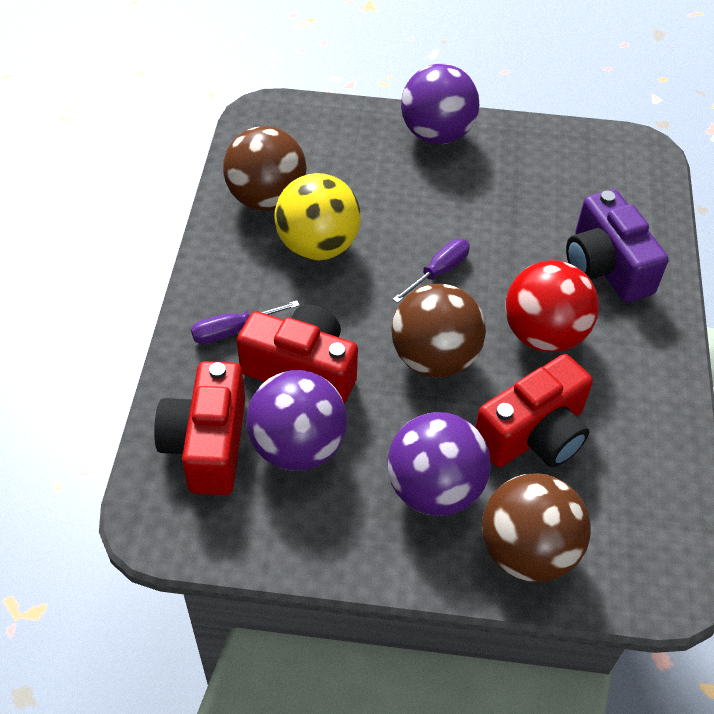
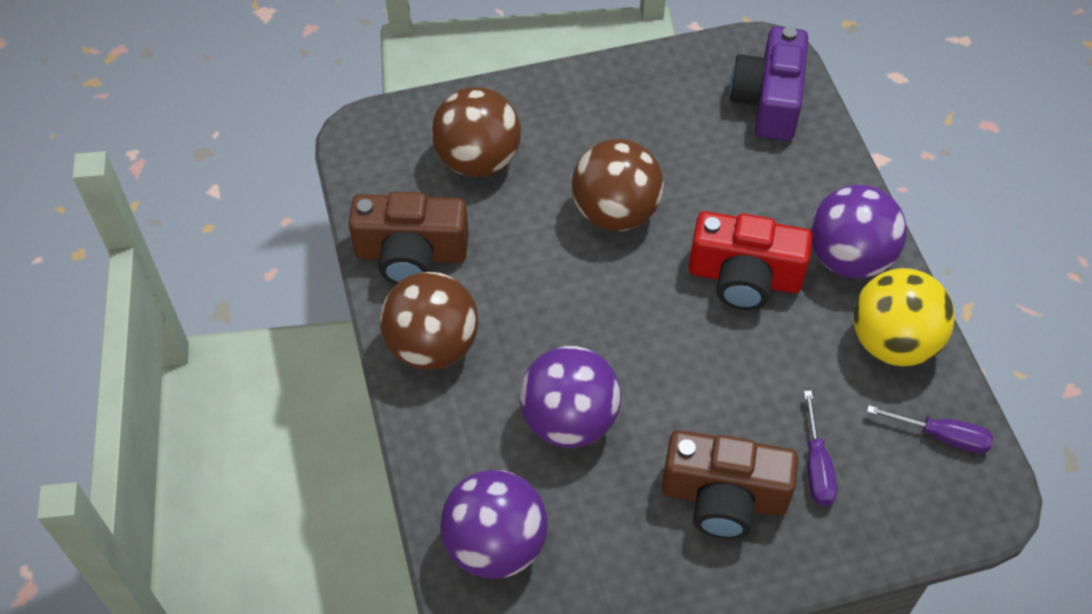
brown camera: none = 0 -> [349,191,469,284] [662,430,798,539] = 2
red ball: [505,260,599,352] = 1 -> none = 0
red camera: [154,361,245,495] [237,305,358,404] [475,354,593,468] = 3 -> [689,211,813,310] = 1

